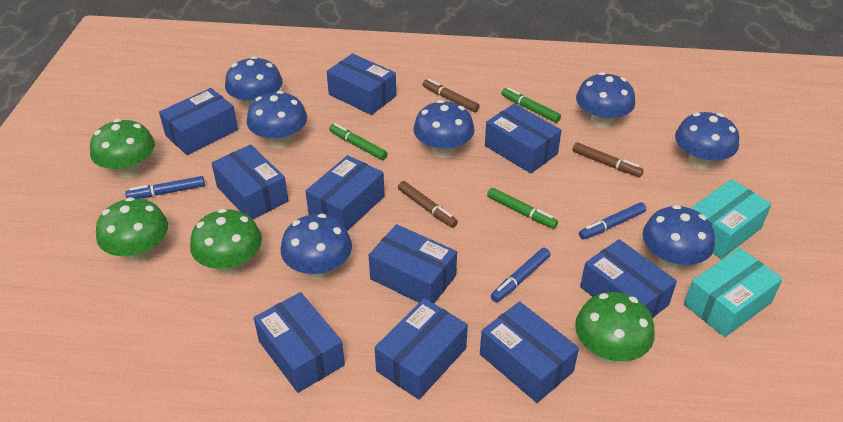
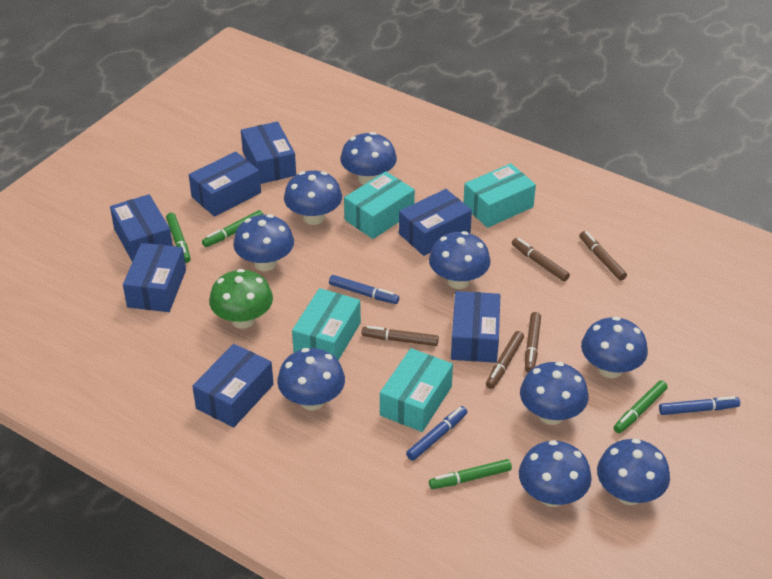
blue box: [159,88,238,155] [211,144,289,219] [254,292,345,393] [305,155,385,231] [327,53,396,115] [369,224,457,303] [375,298,468,400] [480,301,579,403] [485,104,562,173] [580,239,677,318] = 10 -> [110,194,173,262] [123,243,186,312] [189,151,261,217] [192,344,274,428] [241,121,296,184] [399,189,472,256] [451,291,500,363] = 7
blue mushroom: [225,56,283,109] [247,91,307,148] [281,214,352,279] [413,100,475,158] [576,72,635,128] [643,205,715,271] [675,112,739,170] = 7 -> [233,214,294,271] [277,348,345,410] [284,171,342,225] [340,132,397,185] [429,231,491,289] [519,440,592,507] [520,362,589,425] [581,316,648,378] [597,438,670,505] = 9
brown marker: [398,181,458,228] [423,79,480,112] [572,142,644,177] = 3 -> [361,326,439,346] [486,331,524,389] [512,238,570,281] [525,312,541,372] [579,231,627,281] = 5
green marker: [329,123,388,160] [487,188,558,229] [502,87,561,123] = 3 -> [166,213,191,263] [202,210,264,247] [429,459,512,489] [614,380,668,433] = 4
green mushroom: [90,119,155,178] [96,197,168,263] [190,209,262,275] [575,292,655,363] = 4 -> [209,269,273,329] = 1
turquoise box: [684,248,783,337] [691,179,772,259] = 2 -> [292,288,361,360] [344,171,415,239] [380,348,453,432] [464,163,536,228] = 4

